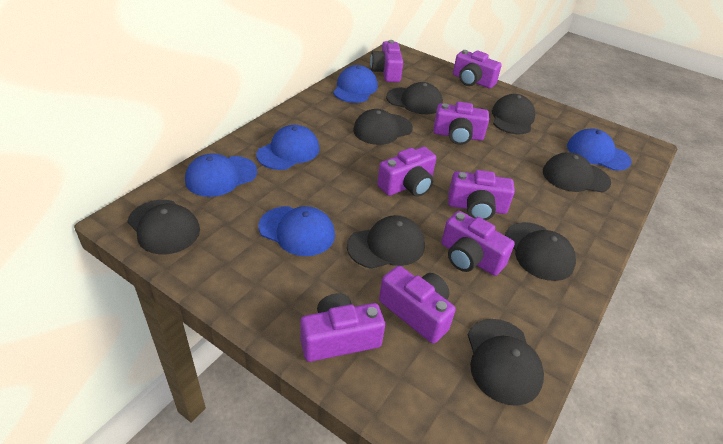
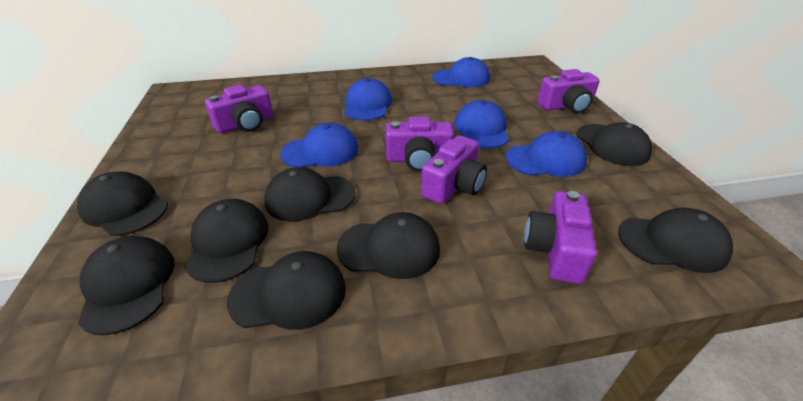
purple camera: [300,293,385,362] [370,40,403,82] [377,147,436,197] [379,266,456,344] [433,102,489,145] [441,211,515,276] [448,170,515,220] [453,50,502,88] = 8 -> [205,85,273,133] [386,117,454,172] [421,135,487,204] [524,191,597,284] [538,69,600,114] = 5

